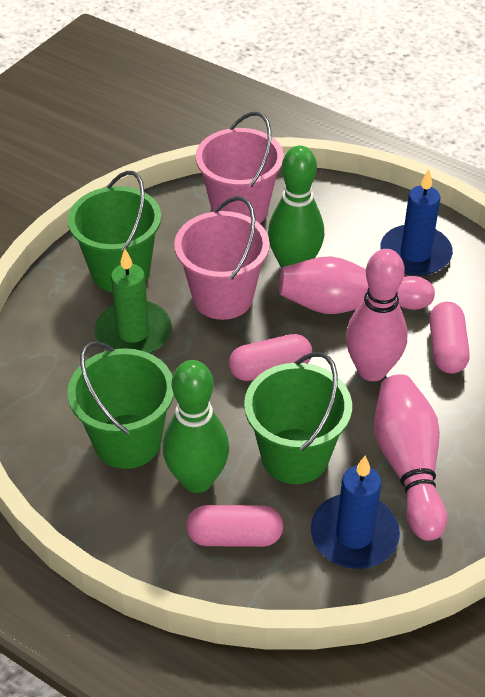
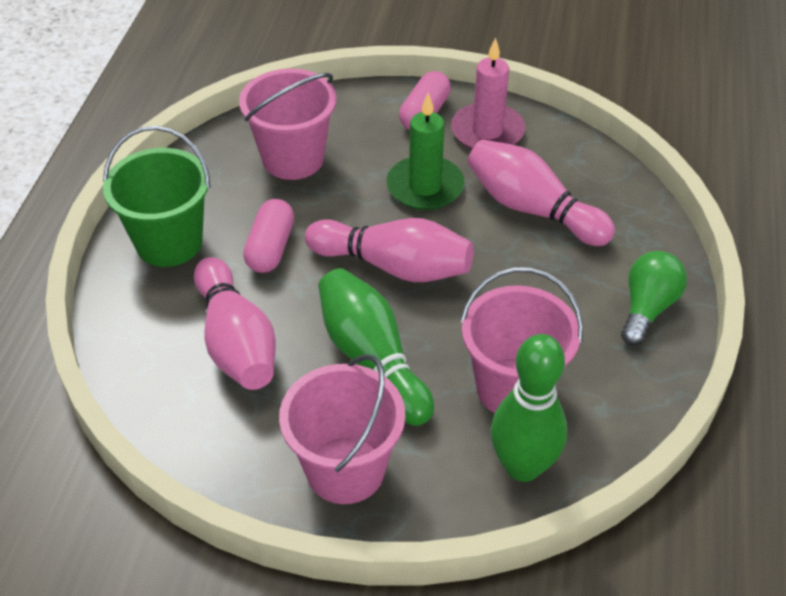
blue candle: [311,455,400,569] [380,169,453,276] = 2 -> none = 0
green bucket: [68,171,161,292] [68,341,174,469] [244,352,352,484] = 3 -> [103,126,211,267] = 1
green light bulb: none = 0 -> [621,251,687,346] = 1
pink bucket: [174,196,270,320] [196,112,284,224] = 2 -> [239,69,337,180] [279,354,405,504] [460,267,583,413] = 3
pink candle: none = 0 -> [451,37,525,149] = 1
pink capsule: [186,505,283,547] [229,334,312,381] [429,302,470,374] = 3 -> [243,199,294,273] [399,71,451,130] = 2

